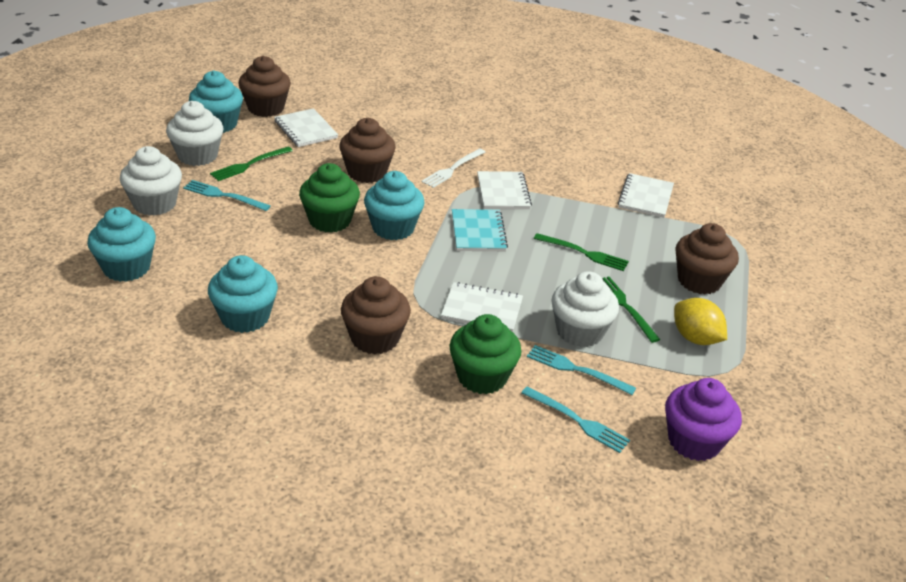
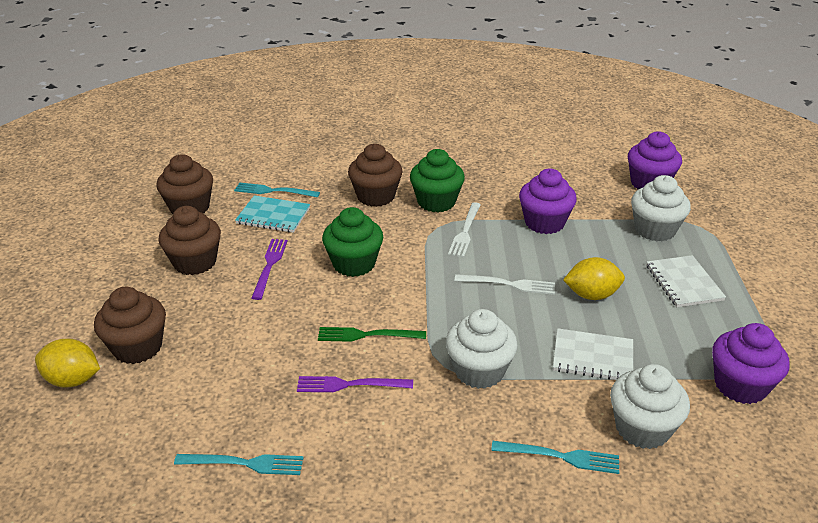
green fork: [210,147,293,181] [534,233,629,271] [603,277,661,343] = 3 -> [318,327,426,342] = 1
purple cupcake: [665,378,742,461] = 1 -> [519,169,577,234] [628,131,682,189] [712,323,790,404] = 3
purple fork: none = 0 -> [252,239,288,300] [297,376,413,392] = 2
turquoise cupcake: [87,207,156,282] [189,71,243,133] [208,255,278,333] [364,171,425,240] = 4 -> none = 0
white fork: [421,148,485,188] = 1 -> [448,202,481,257] [454,274,555,295] = 2
white notebook: [274,108,338,147] [441,282,523,332] [477,171,532,209] [618,173,674,218] = 4 -> [553,328,633,380] [646,255,726,307] = 2
yellow lemon: [674,298,727,345] = 1 -> [35,339,100,388] [563,257,625,300] = 2

